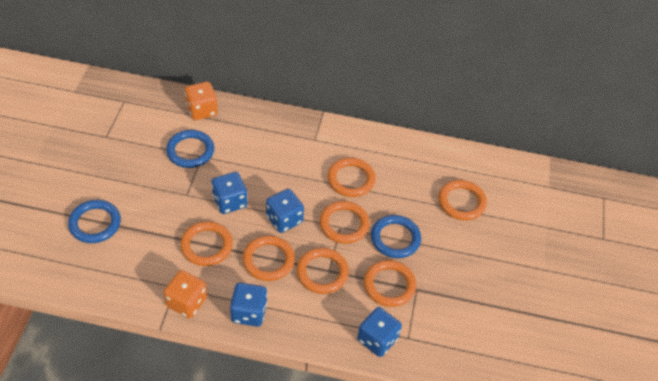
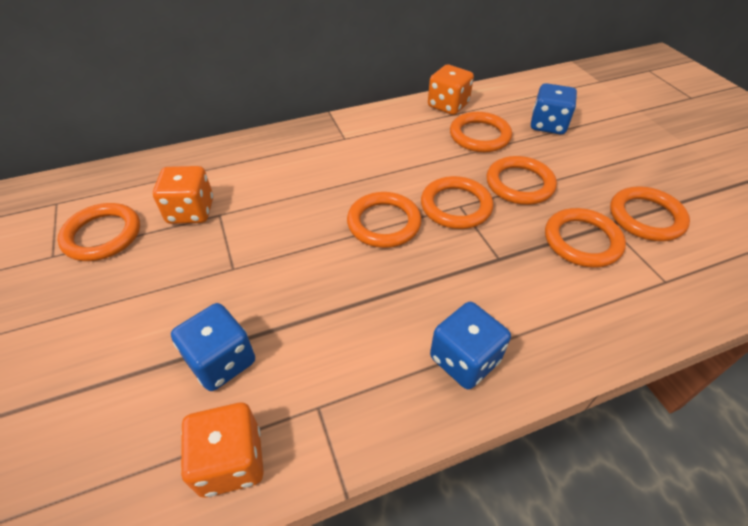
blue dice: [211,172,247,214] [230,283,267,327] [266,189,304,233] [357,307,402,357] = 4 -> [171,303,255,391] [430,302,511,390] [531,83,577,135] = 3
blue ring: [68,200,121,243] [166,130,214,168] [371,215,421,258] = 3 -> none = 0
orange dice: [164,270,207,318] [185,82,218,120] = 2 -> [153,166,213,224] [181,403,264,498] [428,65,474,115] = 3

